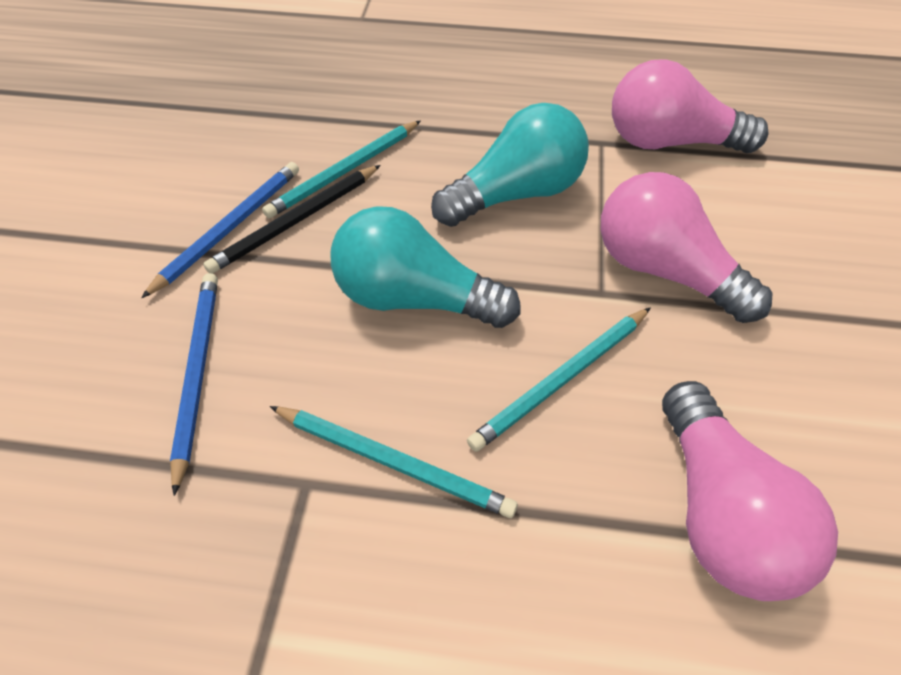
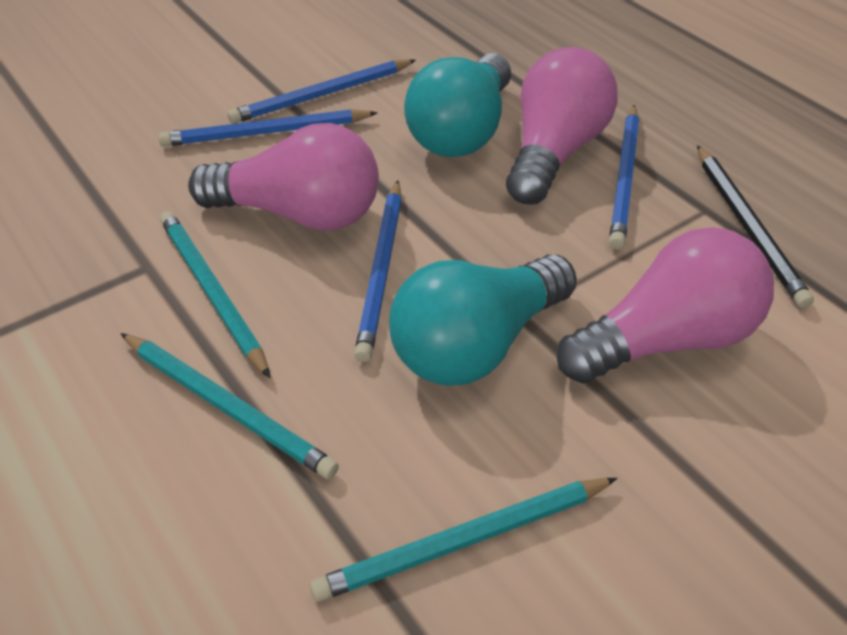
blue pencil: [141,162,299,298] [170,273,218,496] = 2 -> [158,109,378,147] [227,59,416,124] [354,180,402,362] [609,105,639,249] = 4

